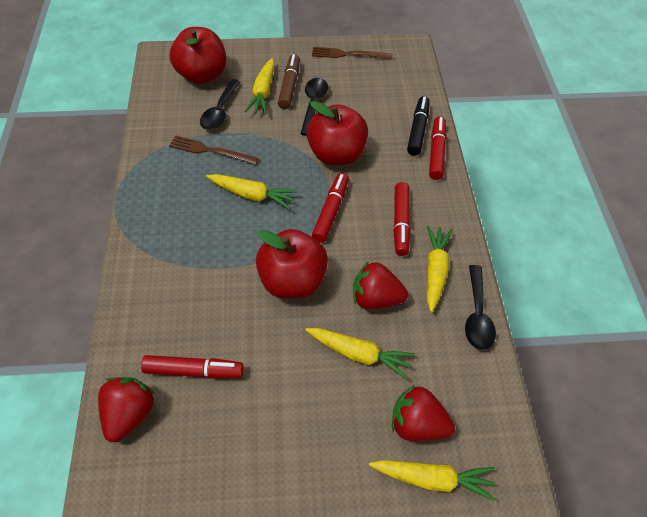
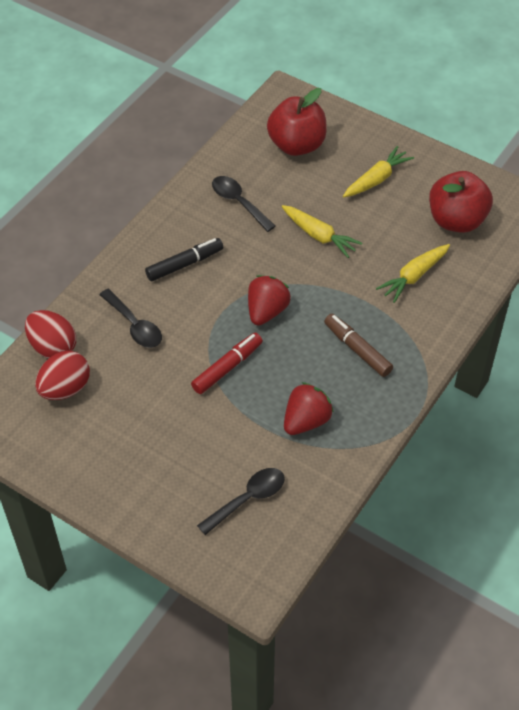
brown fork: [169,135,259,165] [312,47,393,59] = 2 -> none = 0
red apple: [170,27,226,84] [256,229,328,299] [307,101,368,165] = 3 -> [267,88,327,156] [429,171,493,233] = 2
red egg: none = 0 -> [25,310,76,358] [35,351,90,400] = 2
red marker: [141,355,244,378] [312,173,349,243] [393,182,411,256] [429,117,447,180] = 4 -> [191,333,263,394] = 1
red strawberry: [98,377,155,443] [353,261,408,309] [392,385,455,441] = 3 -> [248,275,291,326] [284,382,334,435] = 2
yellow carrot: [206,174,298,209] [244,58,275,115] [305,328,415,380] [369,460,496,501] [427,225,453,312] = 5 -> [281,205,362,258] [343,146,414,197] [376,244,450,303] = 3

